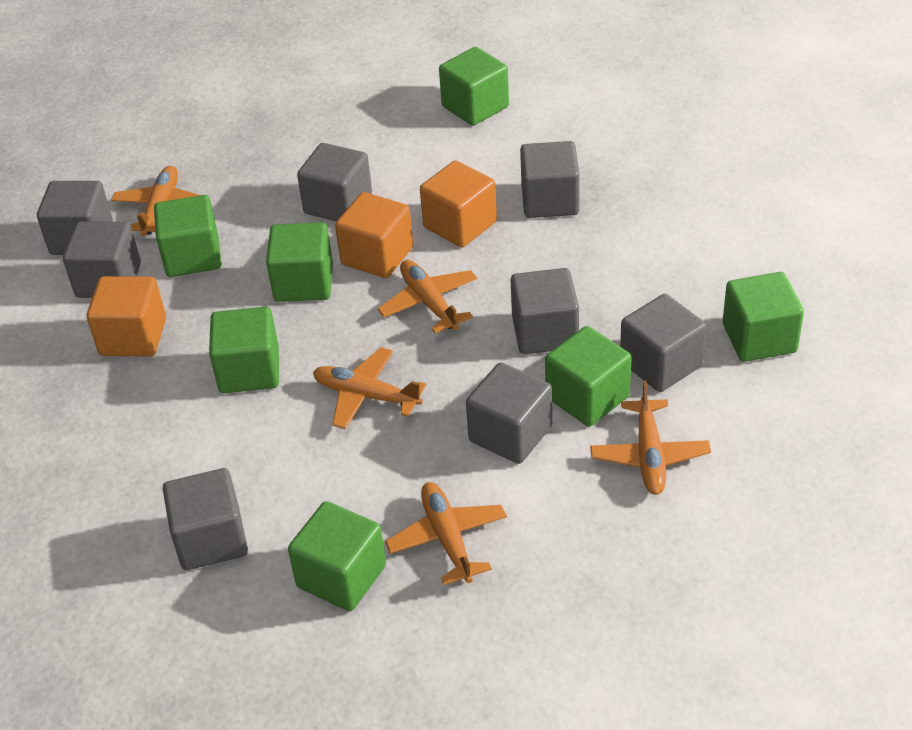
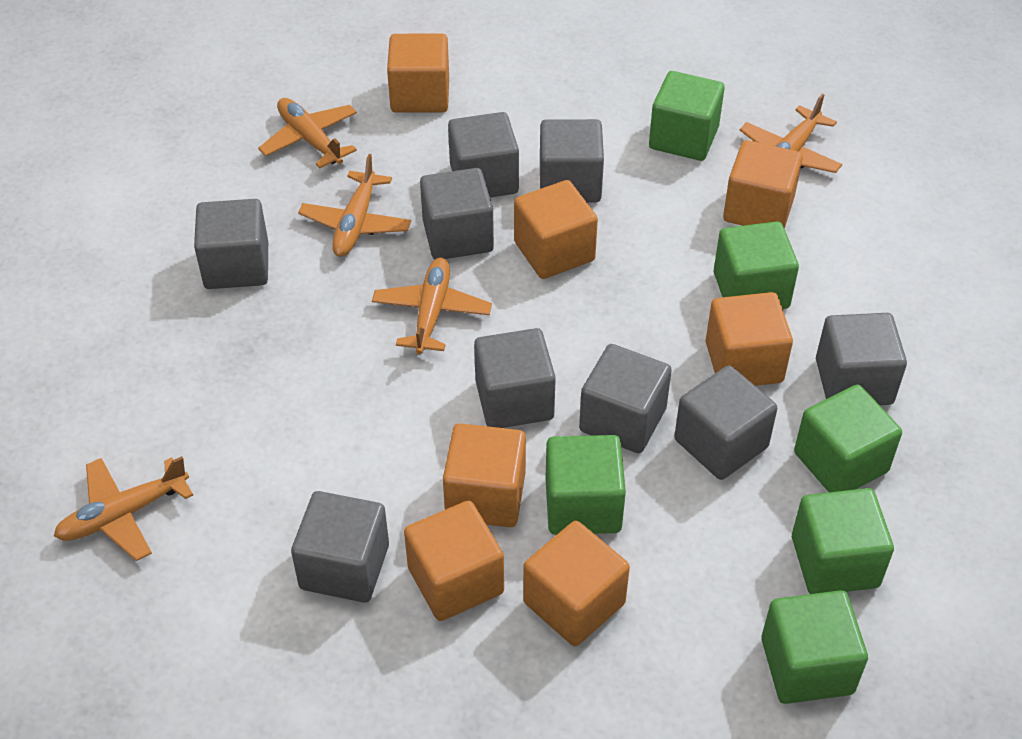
green cube: [154,195,221,277] [209,307,279,393] [266,222,333,302] [288,501,386,611] [439,47,509,126] [545,326,632,427] [723,272,804,362] = 7 -> [545,435,626,535] [649,71,724,161] [714,221,799,309] [761,590,868,704] [792,488,894,594] [794,385,902,492] = 6
grey cube: [37,181,113,255] [63,221,141,298] [163,468,248,570] [297,143,372,221] [466,362,552,464] [511,268,579,354] [520,141,580,218] [620,294,707,392] = 8 -> [194,199,268,289] [291,491,389,603] [420,168,494,260] [448,112,519,197] [474,328,556,428] [540,119,604,202] [579,344,672,453] [674,365,777,480] [816,313,907,405] = 9
orange cube: [86,276,166,357] [335,192,413,278] [420,160,497,247] = 3 -> [387,34,449,113] [404,501,504,621] [443,423,526,527] [514,180,598,279] [523,521,630,646] [705,292,793,386] [723,140,803,229] = 7

